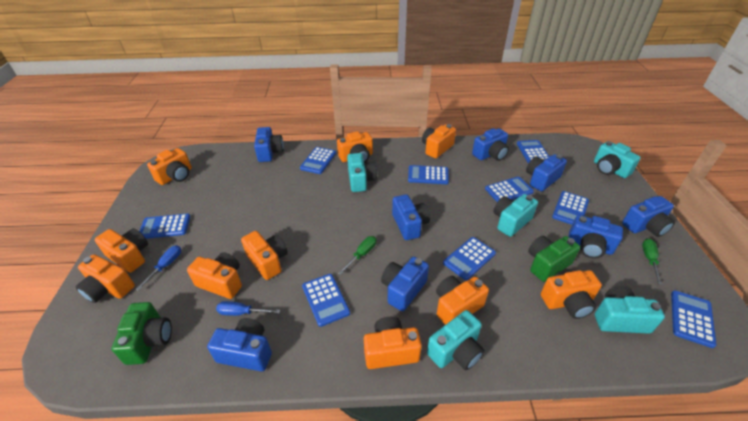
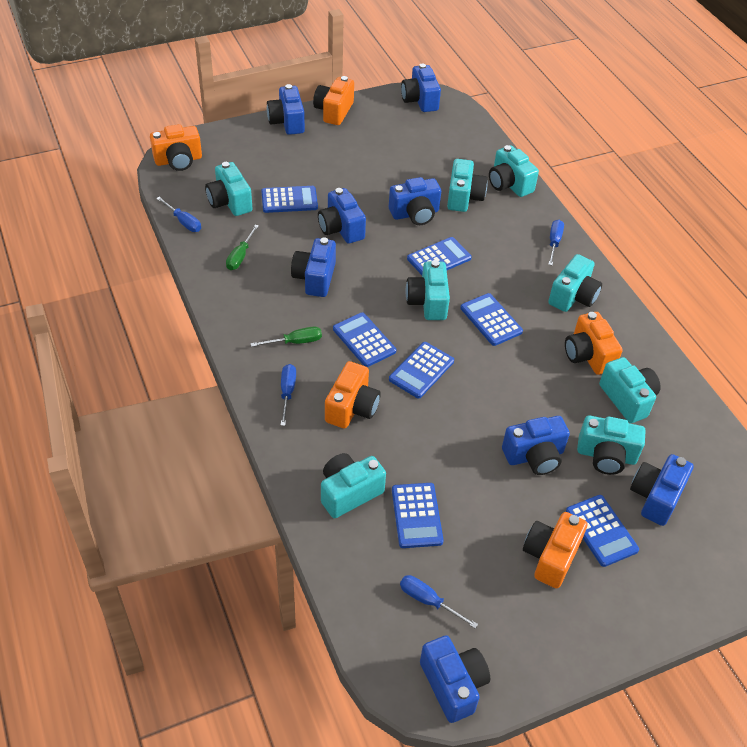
blue calculator: [139,214,191,239] [300,147,336,174] [302,274,350,327] [408,165,449,184] [443,237,496,280] [485,177,534,202] [517,140,549,164] [552,191,589,225] [671,290,717,348] = 9 -> [261,186,318,213] [333,312,396,367] [389,342,454,398] [392,483,443,548] [407,237,472,275] [460,293,523,346] [566,495,639,567] = 7
blue screwdriver: [135,245,181,291] [216,301,280,316] = 2 -> [156,197,201,232] [281,364,296,426] [400,575,478,629] [548,220,564,265] = 4
green camera: [111,302,172,365] [528,236,580,282] = 2 -> none = 0
orange camera: [75,254,135,303] [94,228,148,272] [147,148,192,185] [187,252,242,299] [241,231,288,280] [337,131,373,163] [364,317,422,369] [422,124,456,158] [436,276,489,325] [541,270,602,319] = 10 -> [150,124,202,171] [313,76,354,125] [325,361,381,429] [523,512,587,589] [565,312,623,375] = 5
turquoise camera: [347,153,377,192] [427,310,485,370] [493,194,538,237] [594,141,641,178] [595,286,665,334] = 5 -> [205,162,253,216] [321,453,386,518] [406,260,450,320] [447,159,488,212] [489,145,539,197] [548,254,602,312] [577,415,646,475] [599,357,661,423] = 8

